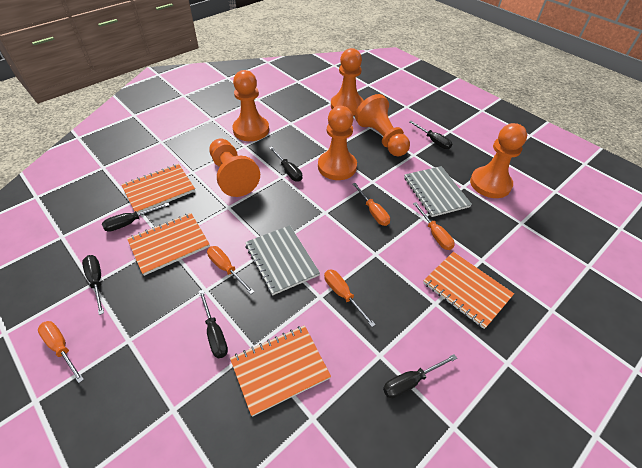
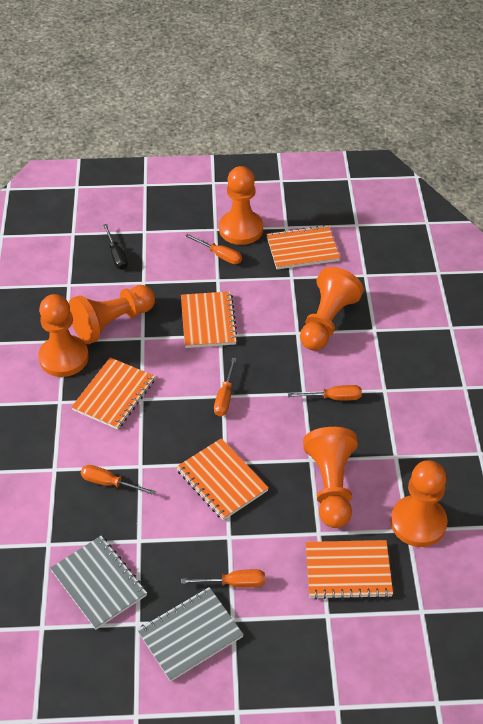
black screwdriver: [82,255,104,315] [102,202,170,232] [199,290,228,358] [269,147,302,181] [383,354,457,399] [409,121,452,149] = 6 -> [103,224,128,270] = 1
orange notebook: [121,164,195,214] [127,213,210,276] [230,325,331,417] [423,252,514,329] = 4 -> [71,358,155,430] [176,438,269,520] [181,291,238,348] [266,225,340,269] [306,540,393,599] = 5

